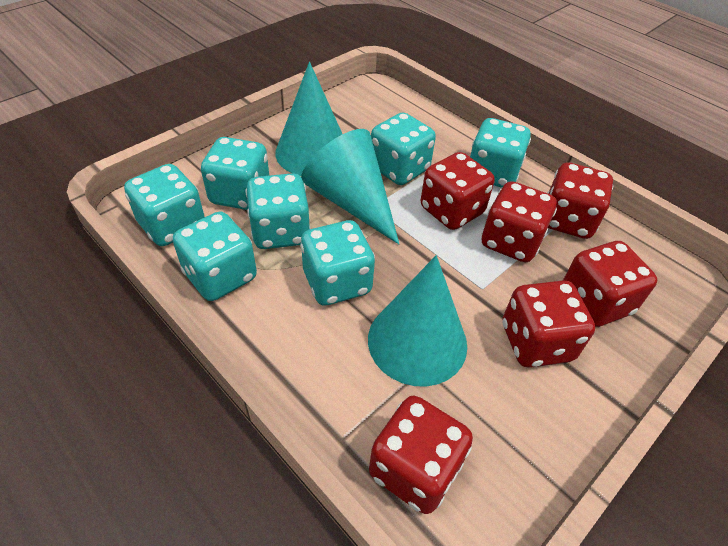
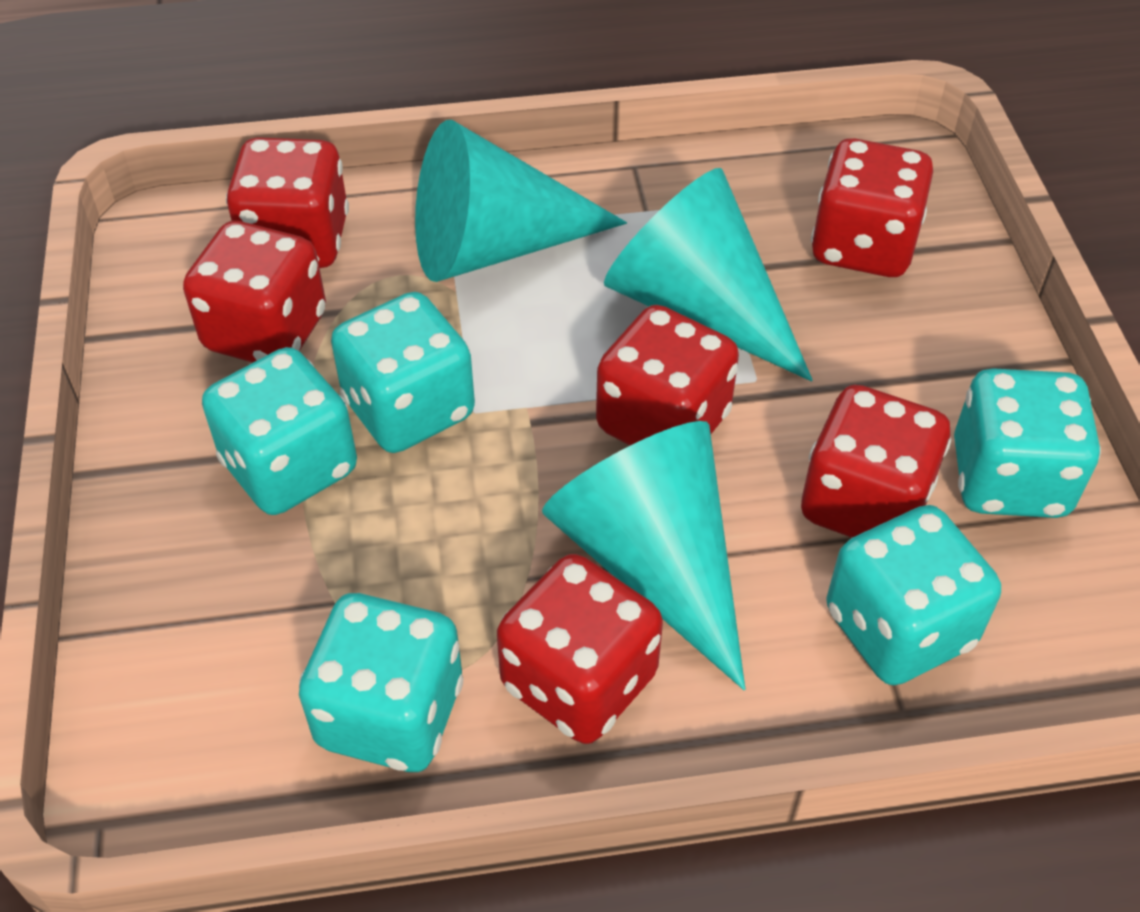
turquoise dice: [124,164,204,246] [173,212,257,301] [201,137,269,210] [245,173,311,249] [300,220,375,306] [371,113,436,185] [470,118,531,188] = 7 -> [202,347,357,515] [299,593,463,772] [331,292,475,453] [826,505,1001,685] [954,368,1101,518] = 5

